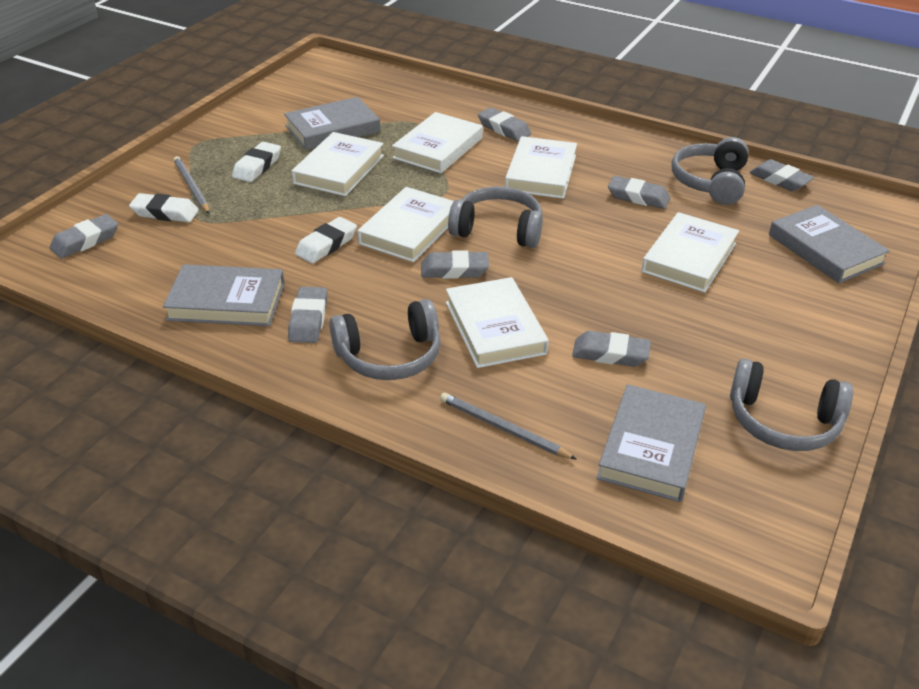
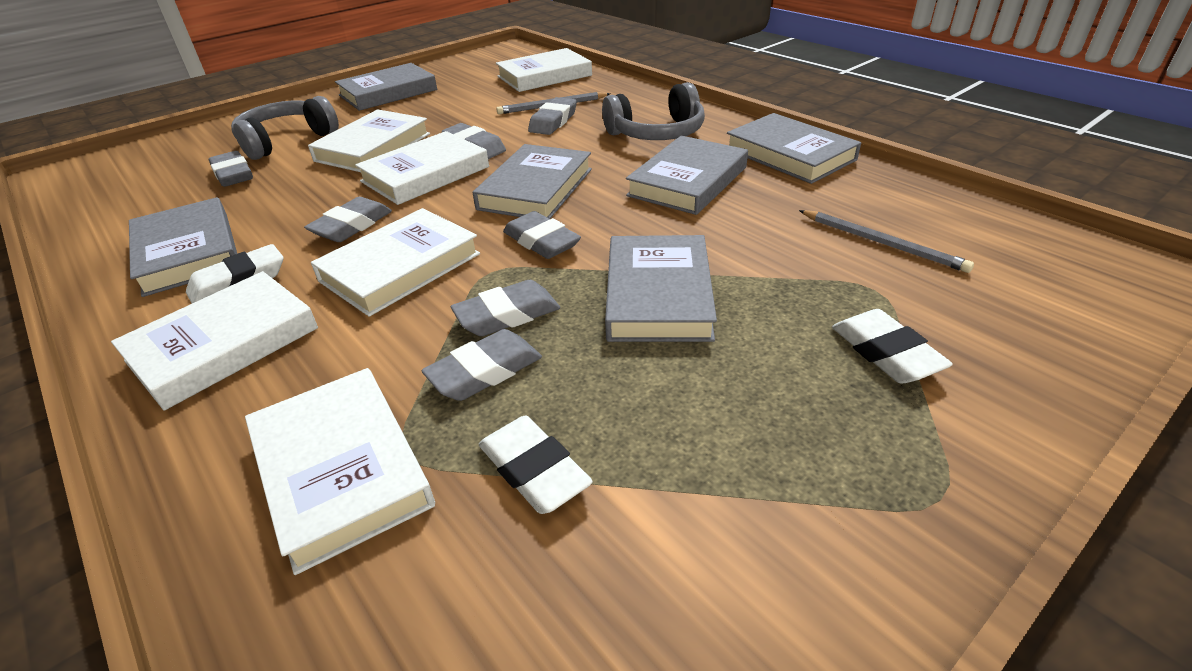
grey book: [163,264,285,326] [284,97,380,150] [597,384,706,502] [769,205,890,283] = 4 -> [129,197,237,297] [335,63,437,111] [473,144,592,219] [605,235,717,342] [626,136,748,215] [727,113,861,184] = 6
grey headphones: [329,299,441,380] [448,186,543,248] [672,137,749,205] [730,358,853,451] = 4 -> [231,96,339,160] [602,82,705,140] = 2

